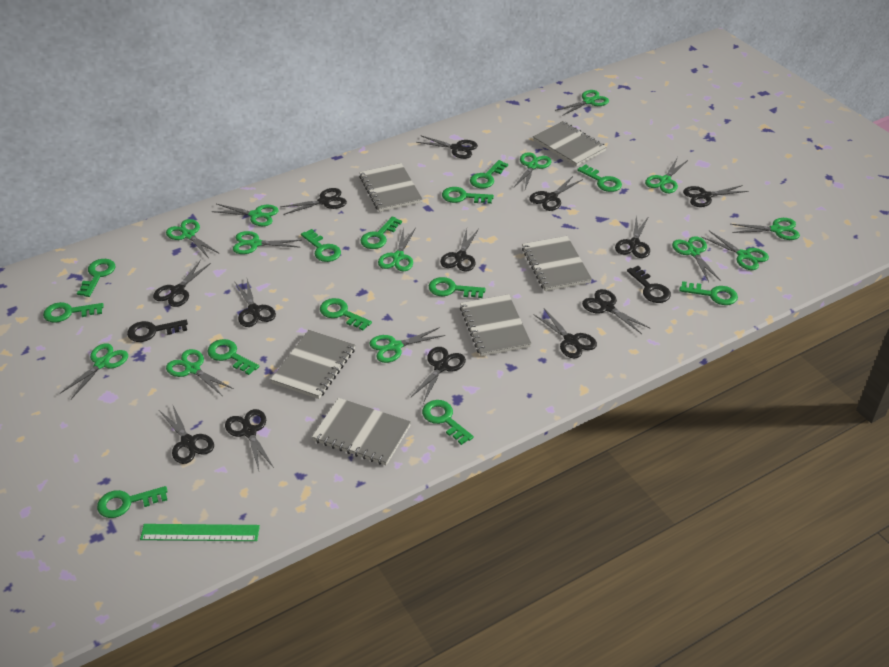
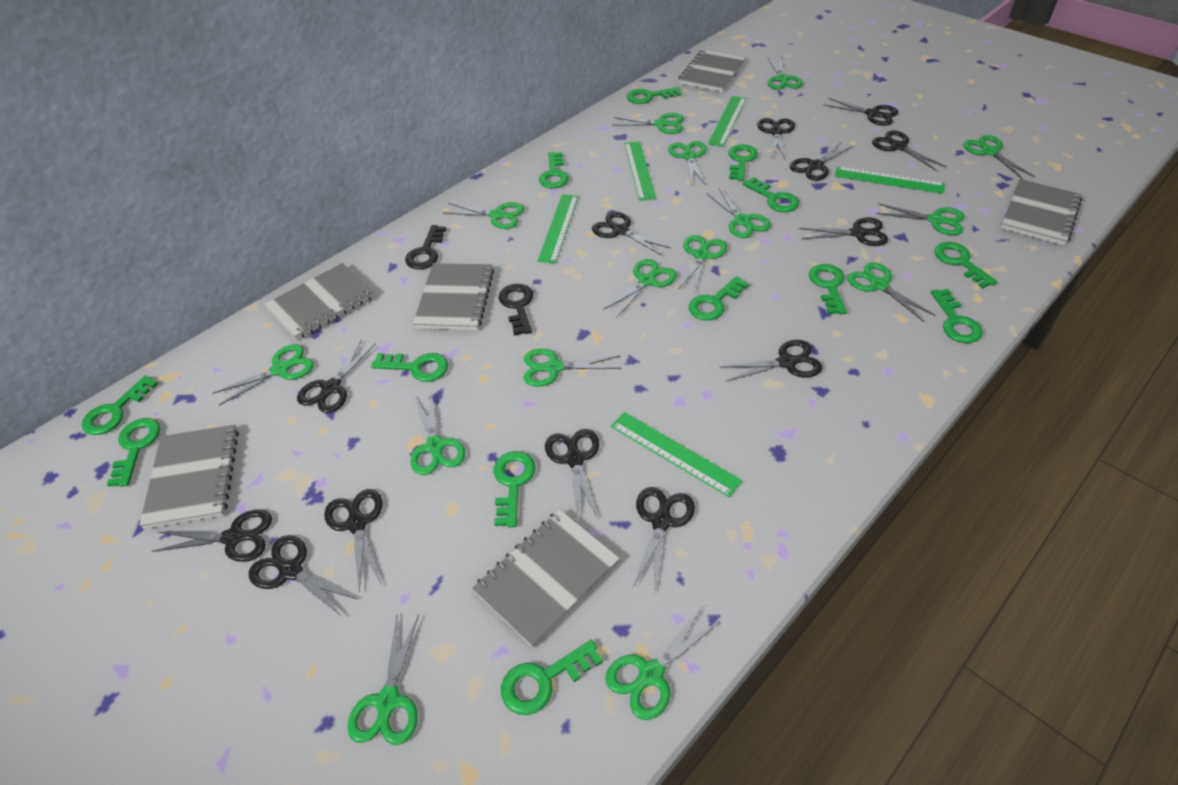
green ruler: [140,524,260,541] = 1 -> [538,194,579,263] [611,412,742,497] [624,141,656,201] [708,96,746,147] [835,166,945,194] = 5
green scissors: [60,343,128,399] [166,219,220,258] [166,349,234,396] [211,204,278,226] [233,231,301,254] [369,327,445,363] [378,227,416,272] [514,152,551,189] [555,90,609,116] [645,157,688,193] [672,236,721,282] [702,231,769,270] [730,218,800,240] = 13 -> [213,344,314,406] [348,614,419,745] [410,392,466,475] [443,202,524,229] [524,348,622,387] [603,259,677,317] [605,606,721,720] [612,113,684,134] [668,141,707,184] [678,235,727,293] [706,188,771,238] [767,55,803,90] [847,262,935,322] [876,203,965,235] [963,135,1035,180] = 15

